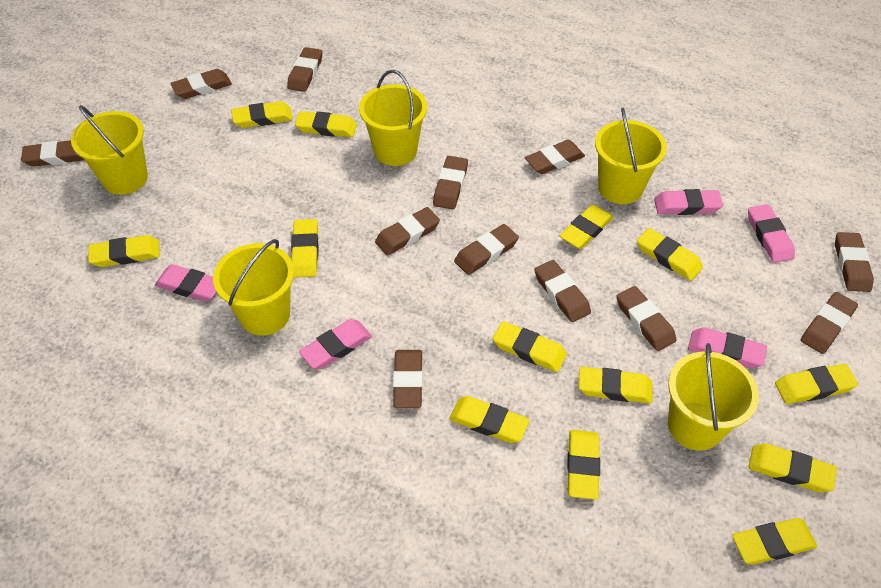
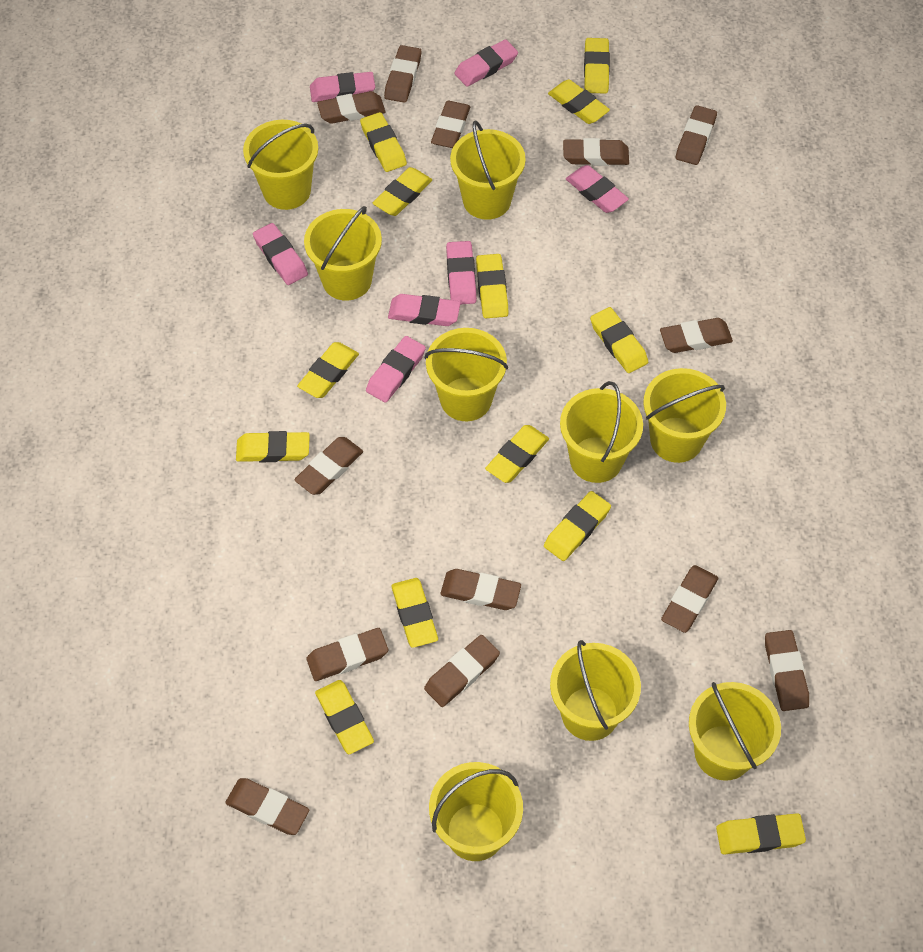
brown eraser: [21,140,84,167] [170,69,232,99] [287,47,322,92] [375,207,440,256] [393,350,423,408] [433,156,468,209] [454,224,519,275] [525,140,585,174] [534,260,591,322] [616,286,677,351] [801,292,858,354] [835,232,874,292] = 12 -> [225,778,309,835] [294,437,363,495] [306,628,388,681] [317,91,385,124] [384,45,421,103] [424,635,500,707] [431,101,470,148] [440,569,521,610] [563,138,629,166] [660,318,733,353] [661,565,718,633] [676,105,717,165] [765,630,809,711] = 13
pink eraser: [155,264,216,302] [299,319,372,369] [654,189,723,215] [688,327,767,369] [748,204,795,263] = 5 -> [253,223,308,285] [310,72,375,102] [366,336,426,403] [388,294,460,326] [446,241,477,304] [454,39,518,87] [566,165,629,213] = 7
yellow bucket: [71,105,148,195] [213,239,294,336] [359,70,427,166] [595,108,667,204] [668,343,759,450] = 5 -> [243,120,318,210] [304,206,382,301] [425,328,508,421] [429,762,523,861] [450,120,526,220] [550,640,641,741] [560,381,643,483] [643,368,726,463] [689,682,781,781] = 9

